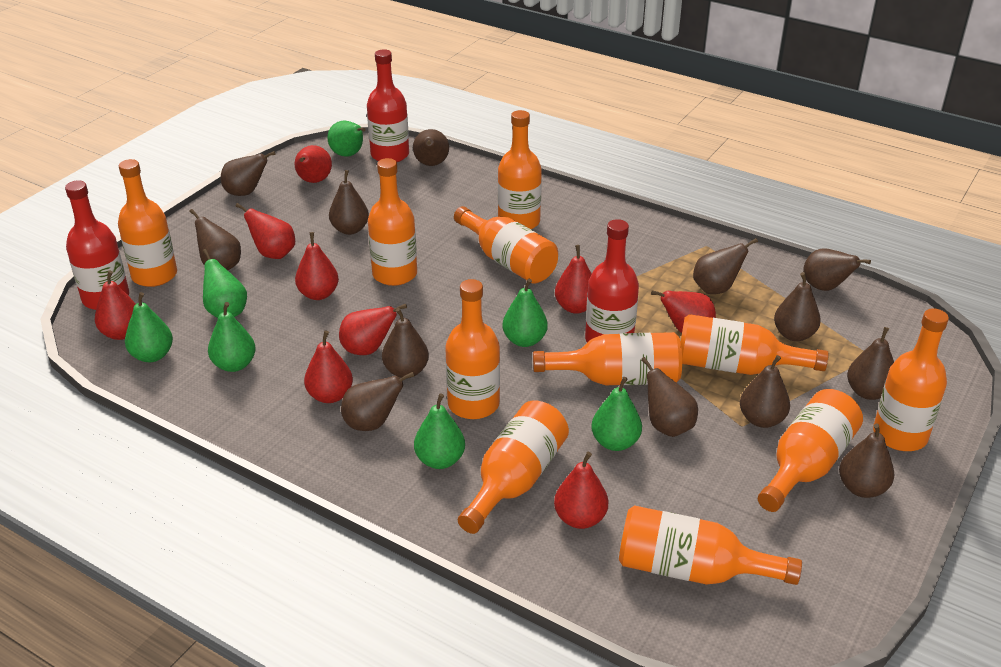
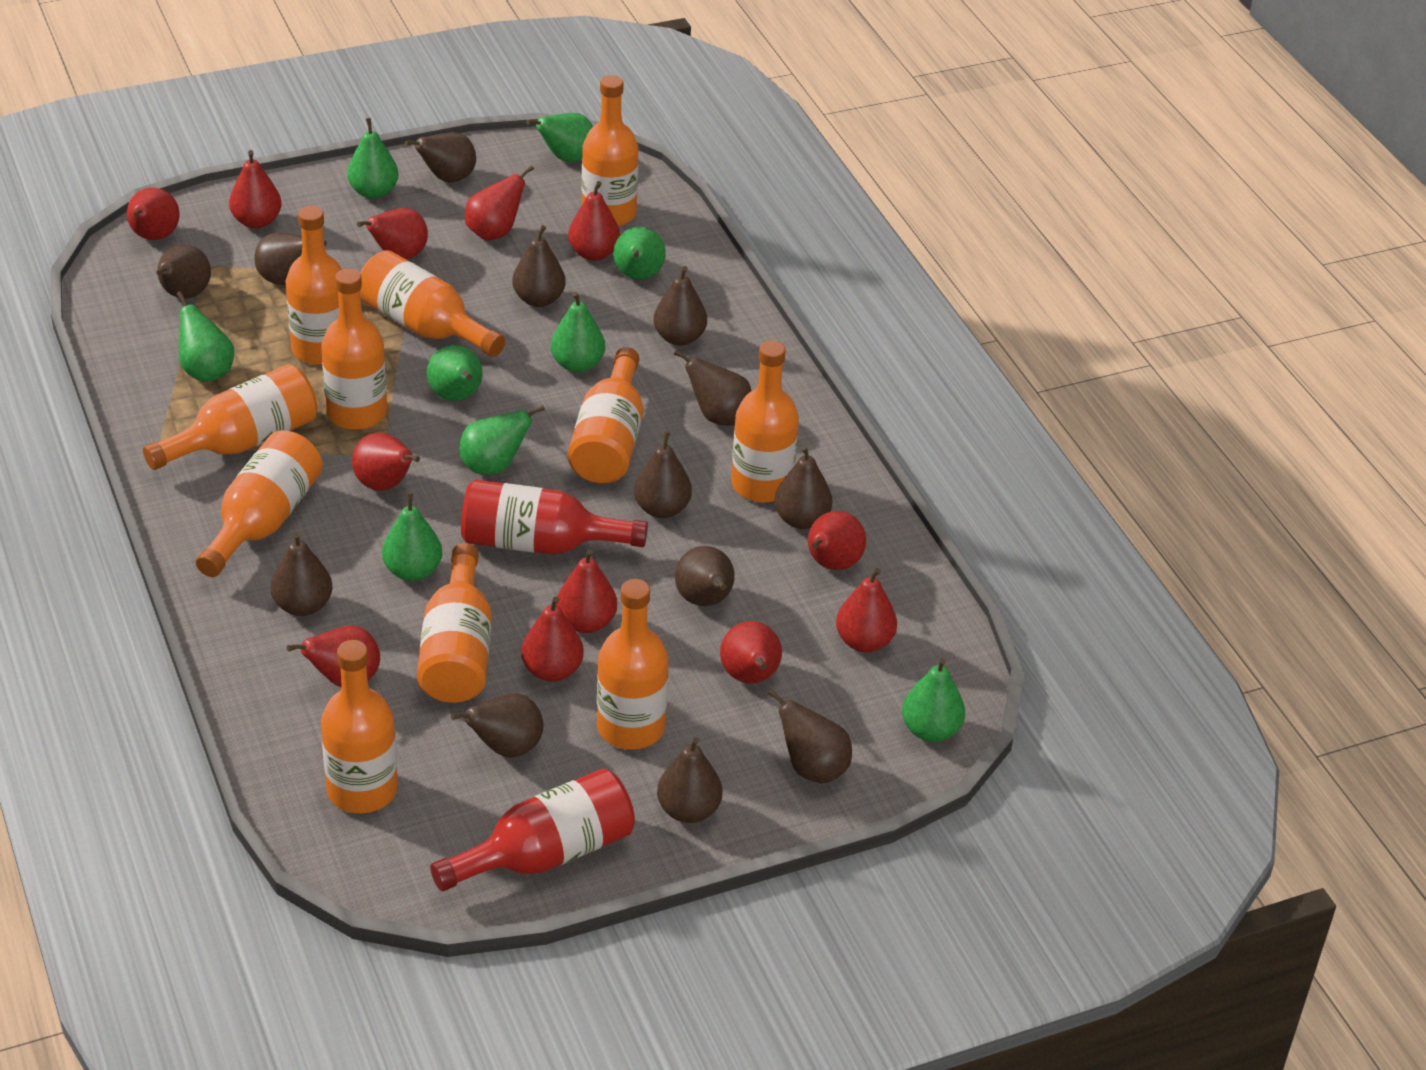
green pear: [125,292,173,362] [203,249,247,318] [208,302,256,372] [327,121,365,157] [414,394,465,469] [502,279,548,347] [591,377,642,451] = 7 -> [177,291,234,382] [347,118,398,199] [382,492,442,581] [427,345,483,401] [459,405,545,475] [526,113,593,162] [551,292,605,372] [613,227,666,280] [902,658,965,742] = 9
red bottle: [65,180,129,310] [367,49,409,162] [585,219,639,342] = 3 -> [430,768,635,891] [461,480,648,555] = 2
red pear: [95,270,136,340] [235,203,295,259] [295,145,332,183] [295,232,339,300] [304,331,353,403] [339,304,407,355] [554,452,608,529] [555,245,592,314] [651,290,716,333] = 9 -> [127,188,179,240] [229,150,282,229] [287,626,380,687] [352,433,420,491] [357,208,428,259] [465,165,534,240] [521,597,584,682] [556,549,617,633] [568,181,620,261] [720,621,782,683] [808,511,866,570] [836,568,897,652] = 12

